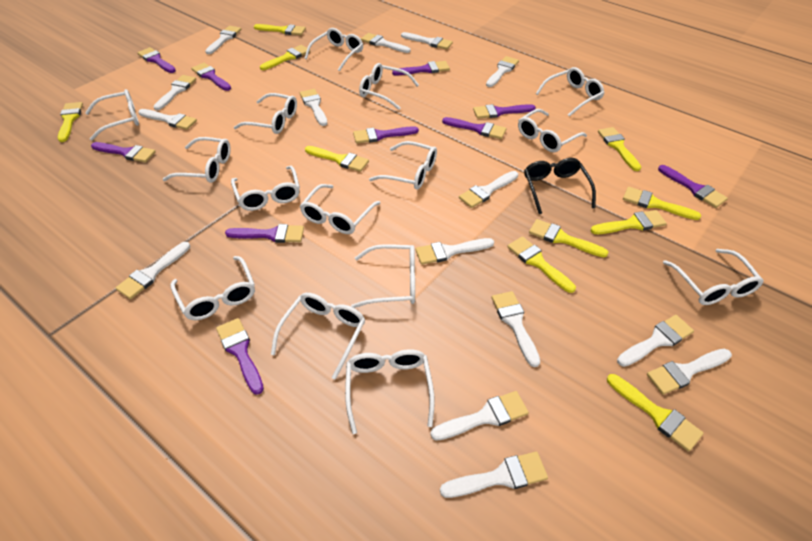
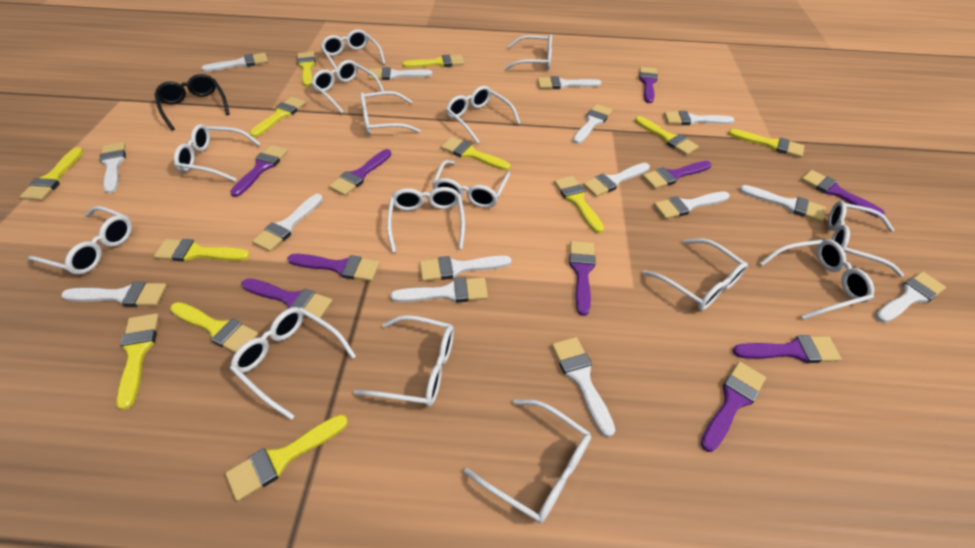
yellow brush: [58,102,83,142] [254,24,306,35] [260,45,310,70] [305,146,369,172] [507,236,576,293] [529,219,609,257] [590,210,667,234] [598,127,641,171] [607,374,704,452] [623,187,701,220] = 10 -> [20,147,84,201] [116,313,159,410] [154,239,250,262] [170,302,259,353] [225,414,348,501] [249,97,306,137] [297,52,316,87] [402,55,464,68] [441,137,511,170] [554,176,604,233] [635,116,699,155] [728,129,804,158] = 12

